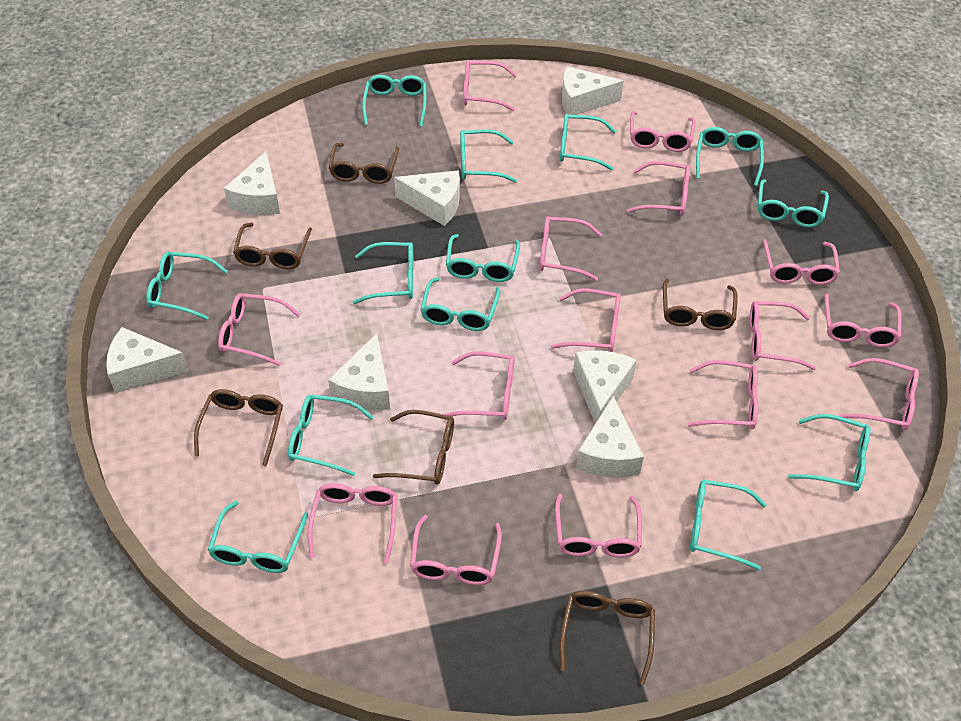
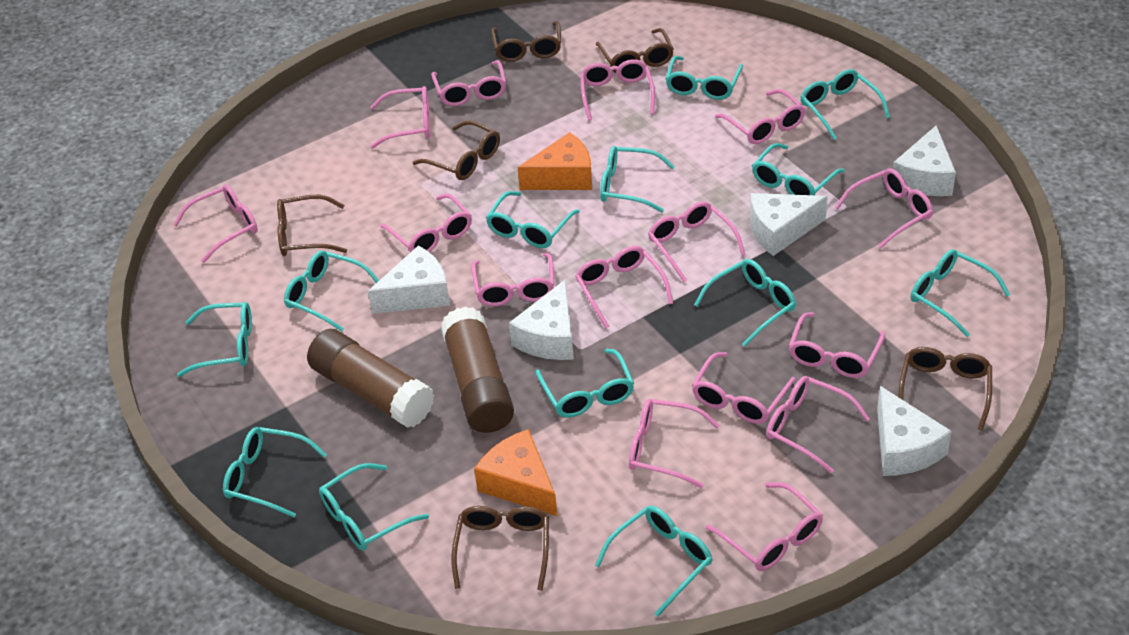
brown glue stick: none = 0 -> [307,329,434,428] [441,306,514,433] = 2
orange cheese: none = 0 -> [474,429,558,516] [518,132,592,190] = 2
white cheese: [106,327,189,393] [224,151,280,215] [328,333,390,410] [394,170,460,226] [562,66,623,115] [573,350,637,423] [576,396,644,478] = 7 -> [368,245,450,314] [509,280,574,360] [750,193,828,256] [877,386,952,476] [893,126,956,196] = 5

